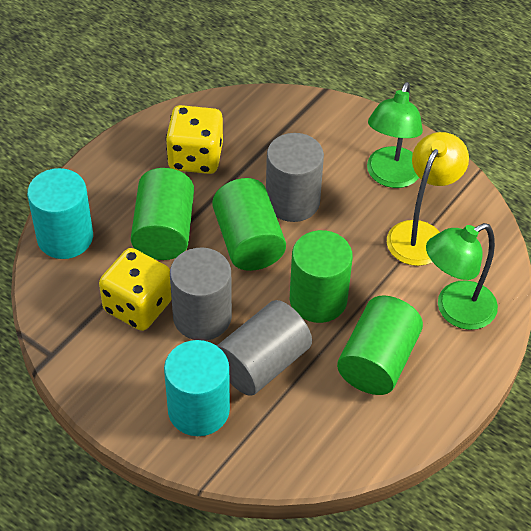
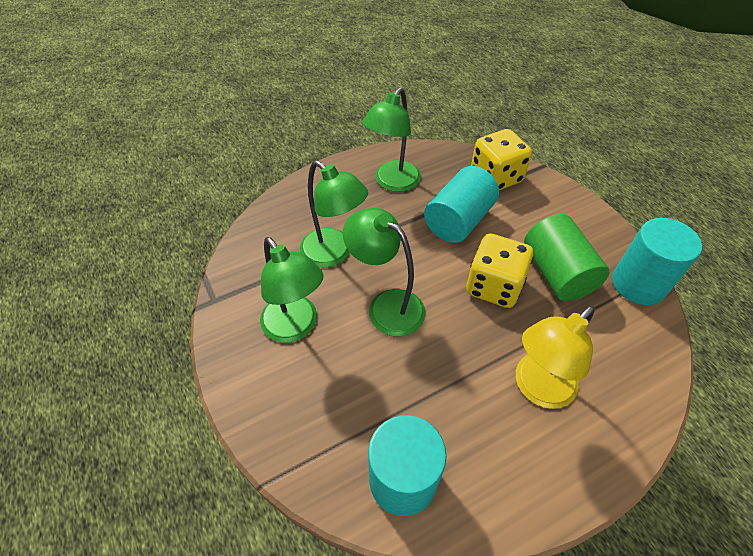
green cylinder: [131,168,194,260] [212,178,286,271] [290,230,353,323] [337,295,423,395] = 4 -> [524,214,609,301] = 1
green lamp: [367,82,423,188] [426,223,498,330] = 2 -> [260,237,323,343] [300,161,368,268] [343,208,425,336] [362,87,421,192] = 4
grey cylinder: [170,248,232,341] [217,300,312,396] [266,133,324,222] = 3 -> none = 0
turquoise cylinder: [27,168,93,259] [164,340,230,436] = 2 -> [368,415,447,516] [424,166,499,243] [612,218,702,305] = 3

